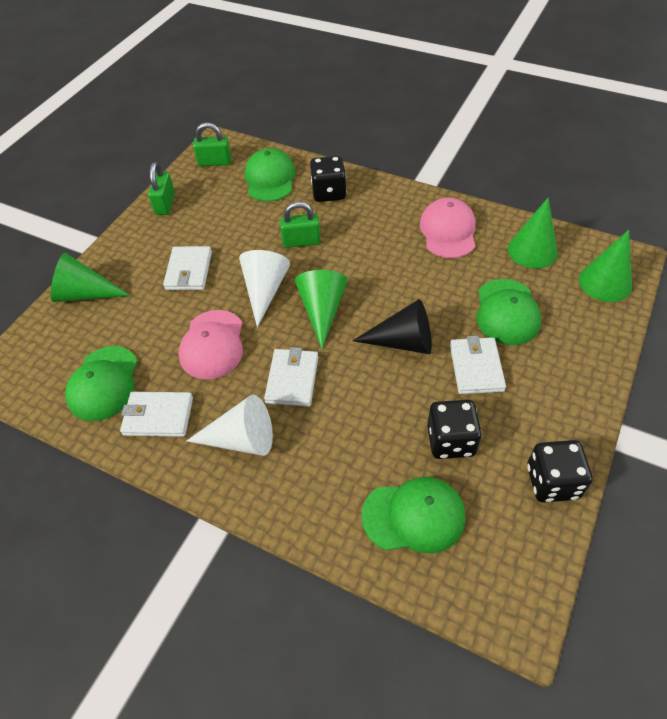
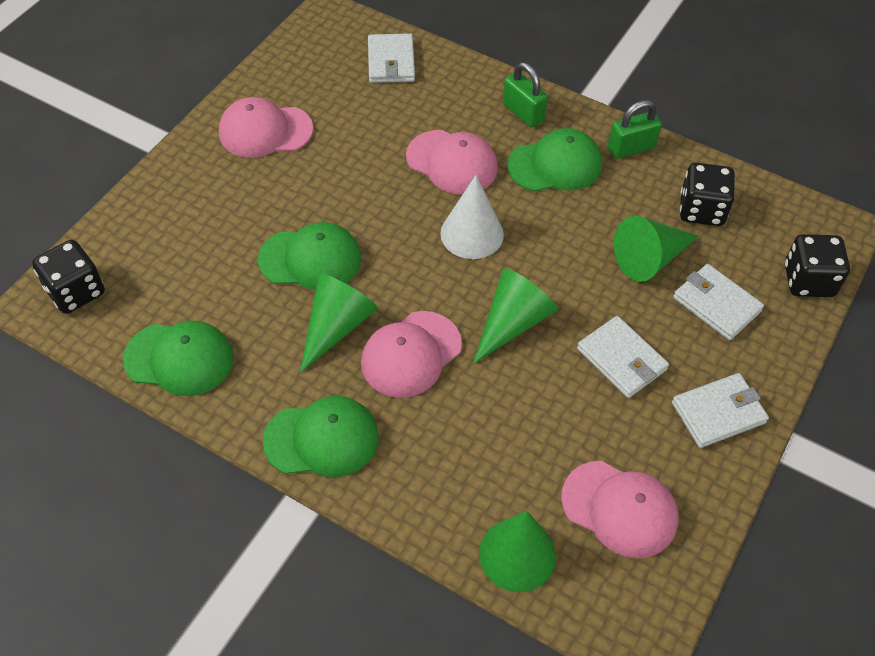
black cone: [353,299,432,354] = 1 -> none = 0
green padlock: [148,162,175,215] [193,122,232,166] [280,202,321,248] = 3 -> [503,62,548,127] [608,100,662,159] = 2
pink cap: [178,310,243,379] [420,198,476,258] = 2 -> [219,97,313,158] [361,311,462,398] [406,130,498,195] [561,461,678,558] = 4
white cone: [187,395,273,456] [239,250,290,327] = 2 -> [440,175,504,259] = 1

